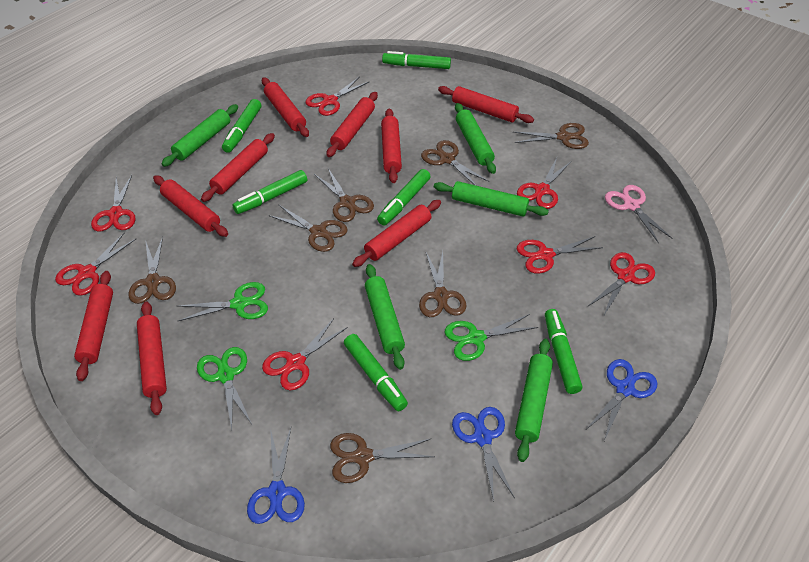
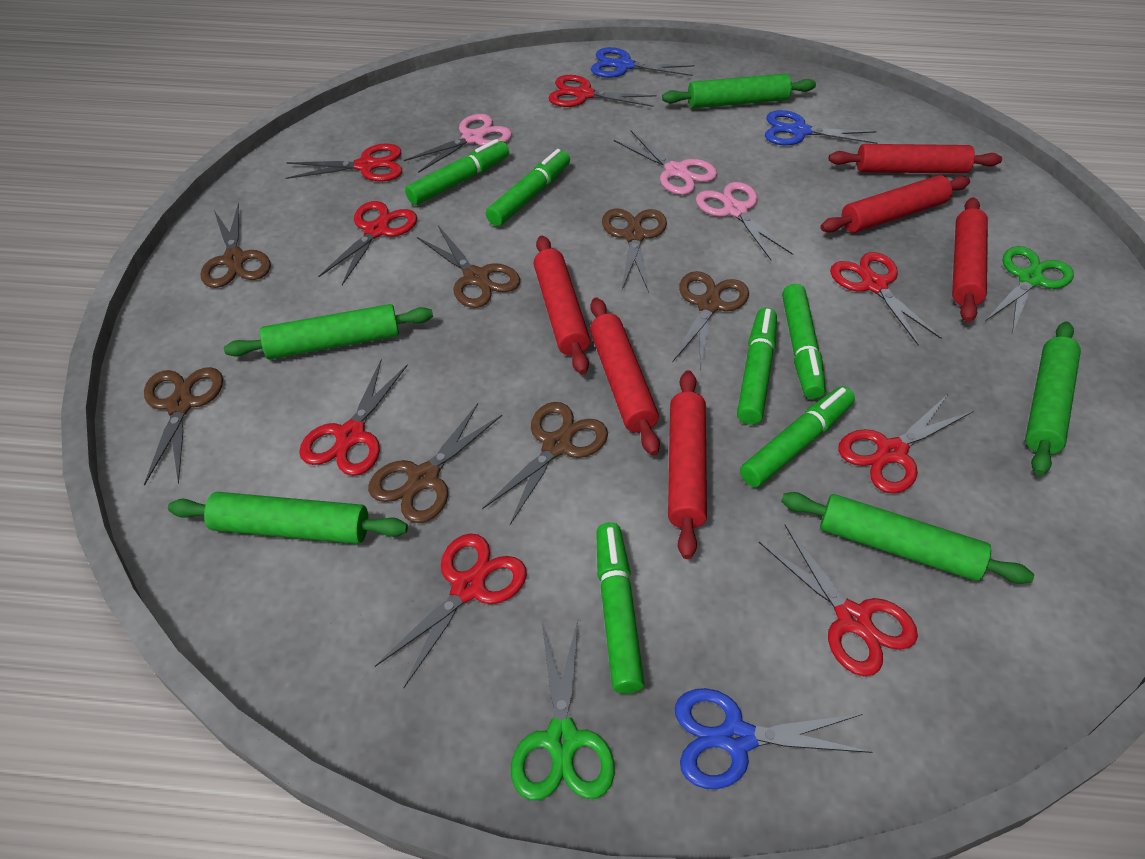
green scissors: [178,282,268,321] [197,347,252,430] [445,314,538,361] = 3 -> [511,621,615,800] [986,246,1074,334] = 2
pink scissors: [605,185,672,243] = 1 -> [404,114,512,173] [614,130,717,195] [696,182,793,260] = 3
red rolling pin: [74,271,113,381] [137,301,167,415] [153,175,228,237] [201,133,275,202] [262,77,309,137] [327,92,378,157] [352,200,441,267] [381,108,402,183] [438,86,534,123] = 9 -> [534,235,590,375] [590,297,660,456] [668,370,707,559] [821,175,970,233] [829,144,1002,174] [952,197,988,323] = 6
red scissors: [55,233,136,296] [91,175,136,232] [262,318,347,390] [305,76,370,116] [517,158,572,209] [517,236,603,274] [587,252,655,317] = 7 -> [286,143,402,182] [299,360,408,476] [318,201,417,285] [374,533,527,688] [549,75,657,107] [759,525,918,676] [830,252,942,345] [838,394,973,493] = 8

